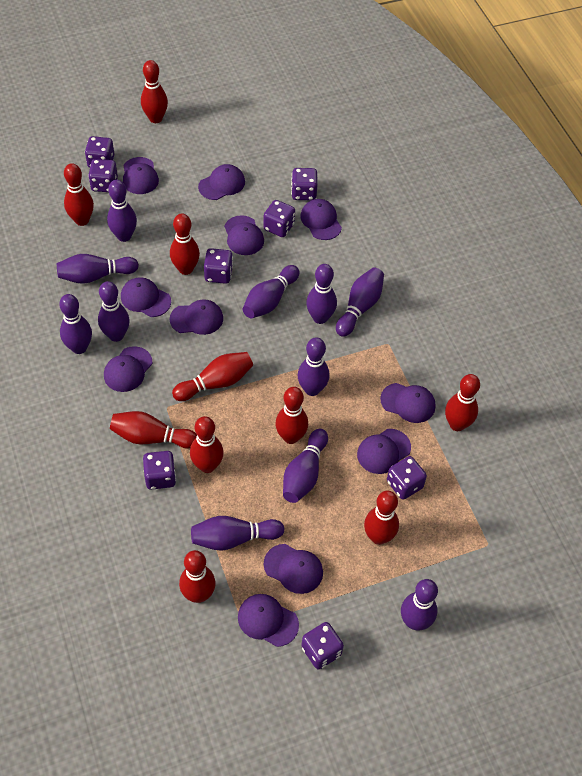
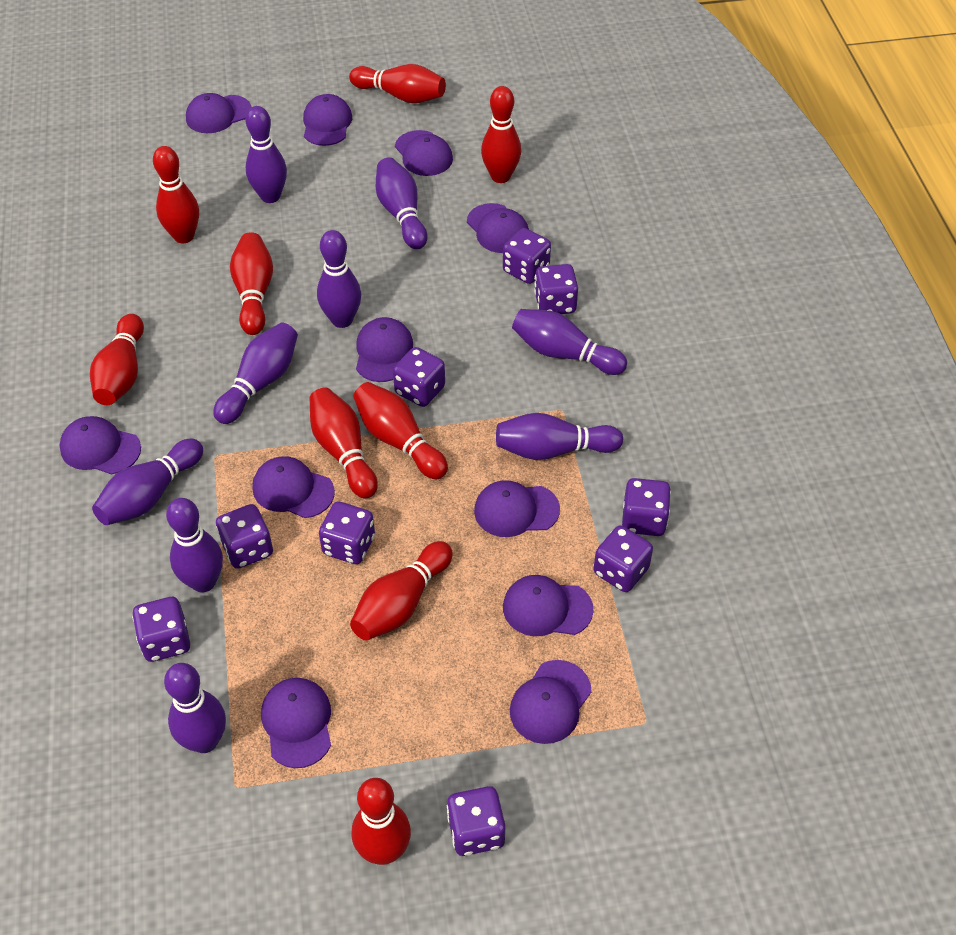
purple bowling pin: [57,254,139,284] [59,294,92,354] [98,281,130,342] [107,180,137,242] [191,516,285,551] [243,265,299,318] [283,429,328,503] [298,337,330,396] [306,264,337,324] [336,267,384,337] [401,579,438,630] = 11 -> [92,439,203,525] [164,663,226,753] [166,498,223,592] [213,322,298,424] [246,106,287,203] [317,230,361,328] [376,157,427,249] [496,413,623,460] [512,309,627,375] = 9
purple dice: [85,136,115,168] [88,159,118,192] [143,451,176,490] [204,248,233,284] [263,200,295,237] [291,168,318,200] [301,622,344,669] [387,456,427,500] = 8 -> [132,597,190,662] [216,504,273,569] [319,501,375,564] [393,347,445,407] [447,786,506,856] [503,228,551,284] [534,264,578,314] [593,525,653,592] [622,478,671,536] = 9
red bowling pin: [64,163,94,226] [110,411,197,449] [141,60,168,123] [170,213,200,275] [172,352,253,401] [179,550,216,603] [190,416,224,473] [275,387,308,444] [364,491,399,545] [445,374,480,431] = 10 -> [90,314,144,405] [153,146,199,244] [230,232,273,335] [310,387,378,498] [349,64,446,103] [350,541,453,641] [352,778,411,865] [353,382,448,479] [481,86,521,183] = 9

